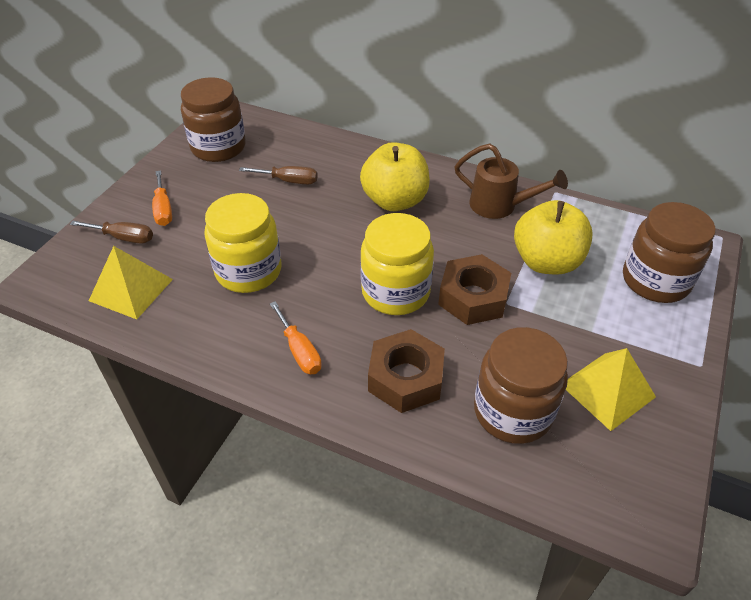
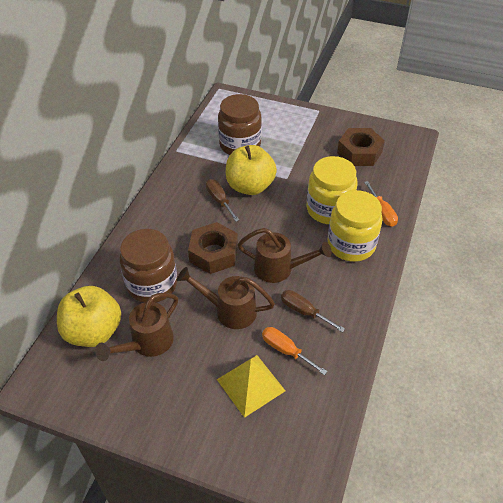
brown jar: [181,77,246,162] [474,327,568,444] [623,202,716,303] = 3 -> [119,229,177,303] [218,94,262,155] = 2
brown watering can: [454,144,568,219] = 1 -> [95,293,178,361] [177,267,275,329] [238,228,332,283] = 3
yellow pyramid: [89,246,173,319] [566,348,656,431] = 2 -> [217,355,285,418] = 1

